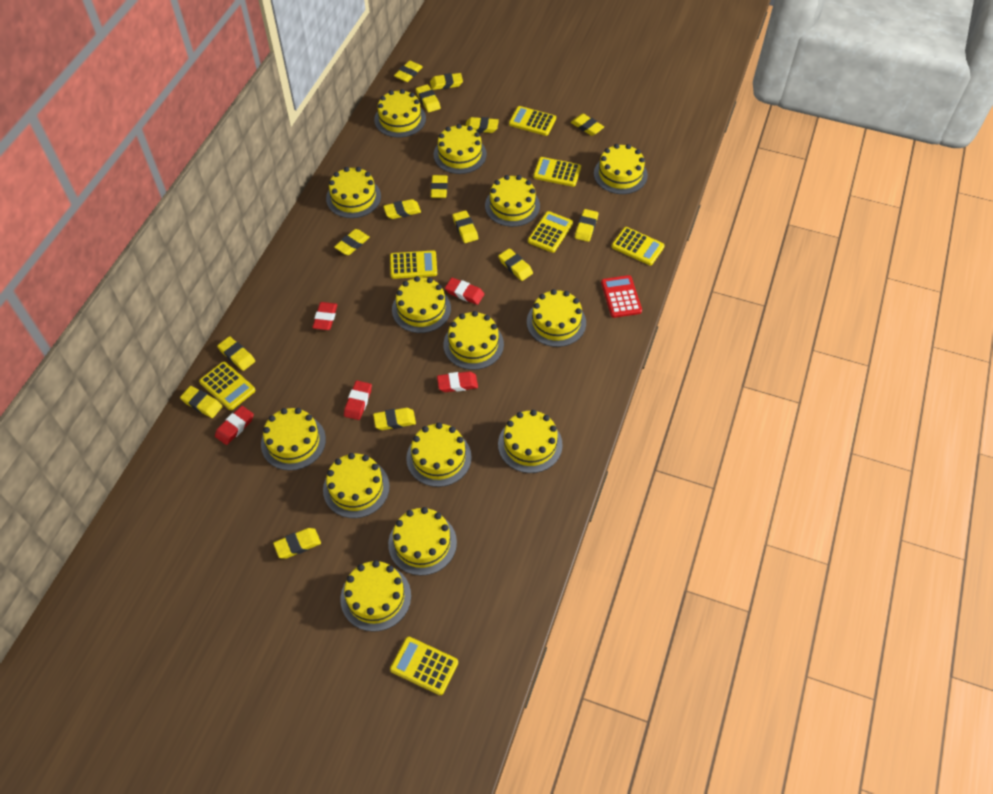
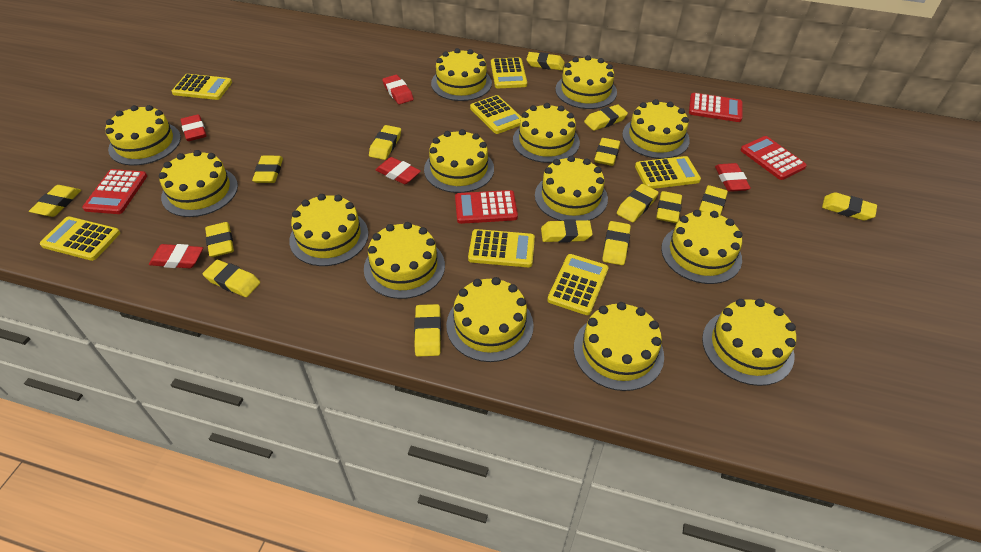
red calculator: [601,275,642,318] = 1 -> [82,169,147,214] [455,190,518,224] [689,93,743,122] [741,136,807,180] = 4

